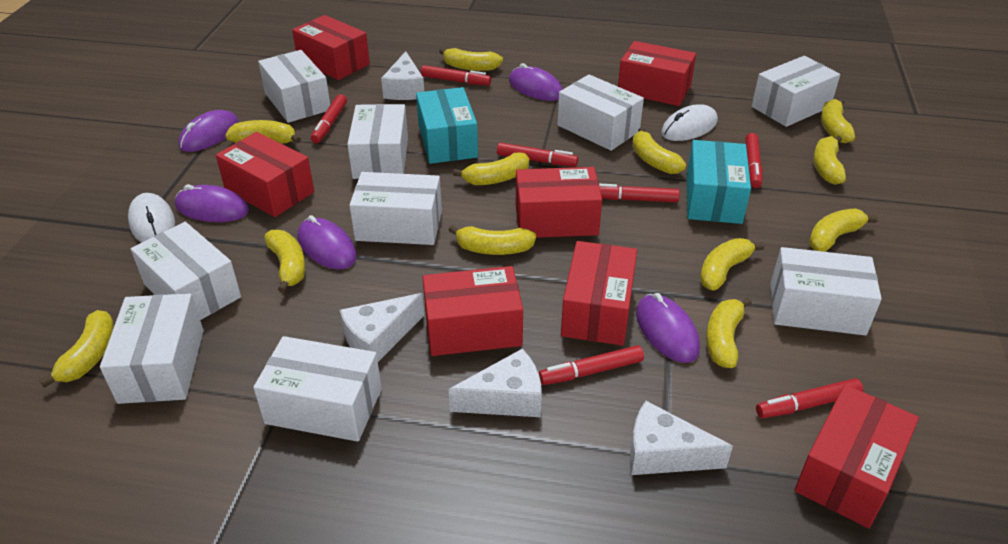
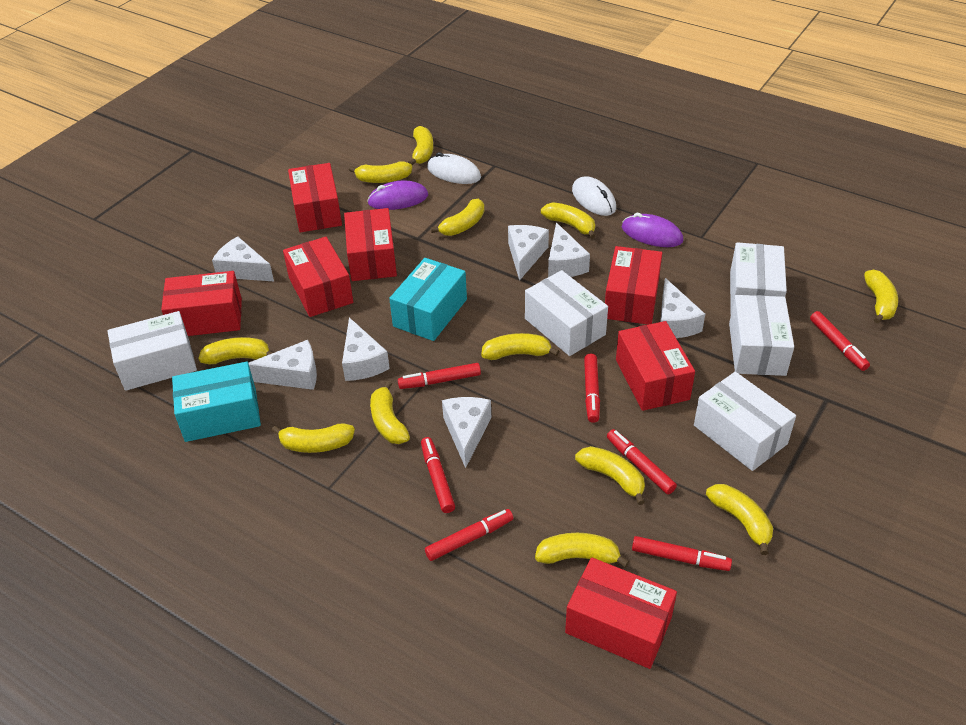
purple mouse: [175,184,249,222] [178,110,239,152] [298,215,357,269] [509,63,563,101] [636,293,700,363] = 5 -> [367,181,428,210] [622,213,684,247] = 2
white box: [100,293,204,404] [131,222,241,320] [253,336,382,442] [258,50,330,123] [347,104,408,179] [349,172,442,245] [557,74,644,151] [752,56,840,127] [771,247,882,336] = 9 -> [107,311,197,391] [525,270,608,356] [694,372,796,471] [729,295,794,376] [730,242,787,315] = 5
white cheese: [340,293,424,362] [381,51,424,100] [449,349,542,417] [630,401,733,475] = 4 -> [212,236,274,281] [248,340,317,390] [342,317,390,381] [442,397,491,468] [508,225,549,281] [548,223,590,277] [660,278,705,338] = 7

